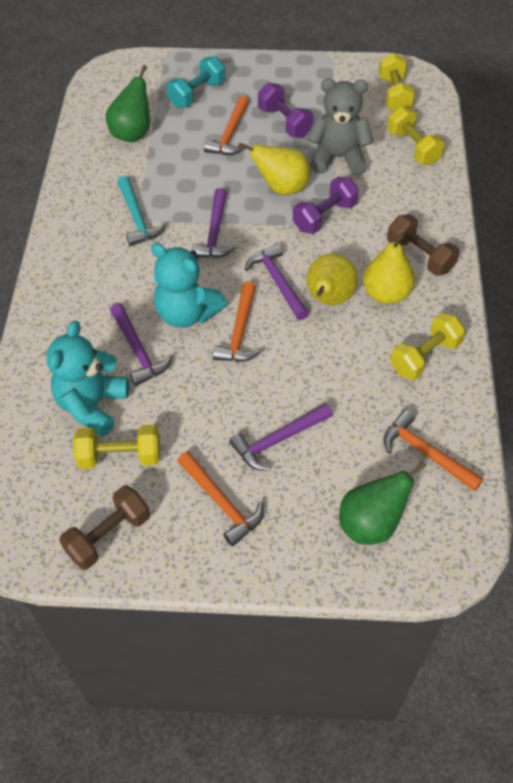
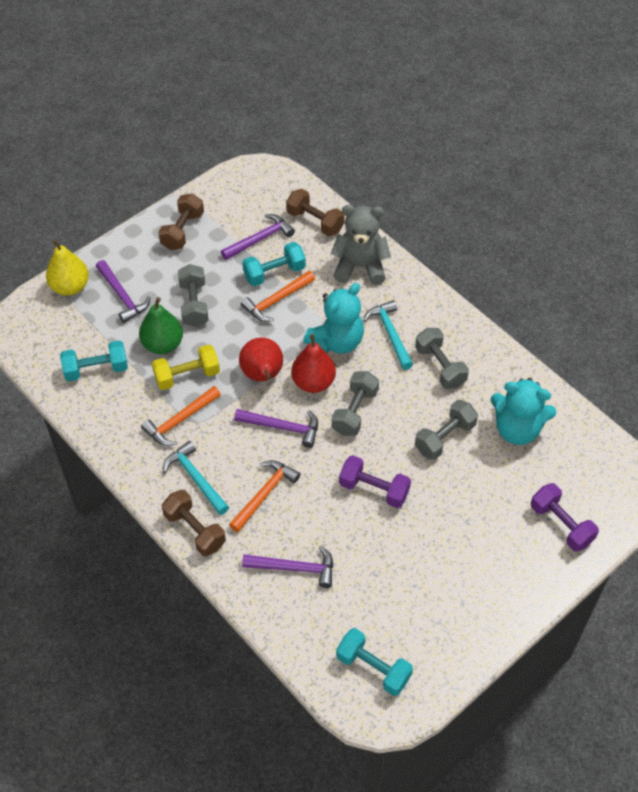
brown dumbbell: [59,485,150,570] [387,214,459,276] = 2 -> [158,194,204,250] [162,490,226,556] [286,189,345,236] = 3
green pear: [106,65,150,142] [339,461,426,545] = 2 -> [139,297,183,354] = 1
grey dumbbell: none = 0 -> [178,264,209,327] [332,371,379,436] [415,328,469,389] [415,400,478,460] = 4
orange hammer: [177,451,264,547] [204,96,249,155] [213,281,261,362] [383,410,484,492] = 4 -> [141,386,221,446] [229,460,300,532] [241,271,315,322] = 3
red pear: none = 0 -> [239,337,283,381] [291,334,336,393] = 2
turquoise dumbbell: [167,56,225,108] = 1 -> [60,340,128,381] [242,242,306,286] [336,628,413,696] = 3
turquoise hammer: [118,176,166,246] = 1 -> [163,441,229,515] [363,300,413,370] = 2
yellow dumbbell: [73,425,160,469] [379,53,415,111] [387,106,445,165] [390,312,466,380] = 4 -> [152,345,220,390] = 1
yellow pear: [238,143,310,195] [306,253,358,305] [363,233,415,304] = 3 -> [46,239,89,296] = 1

